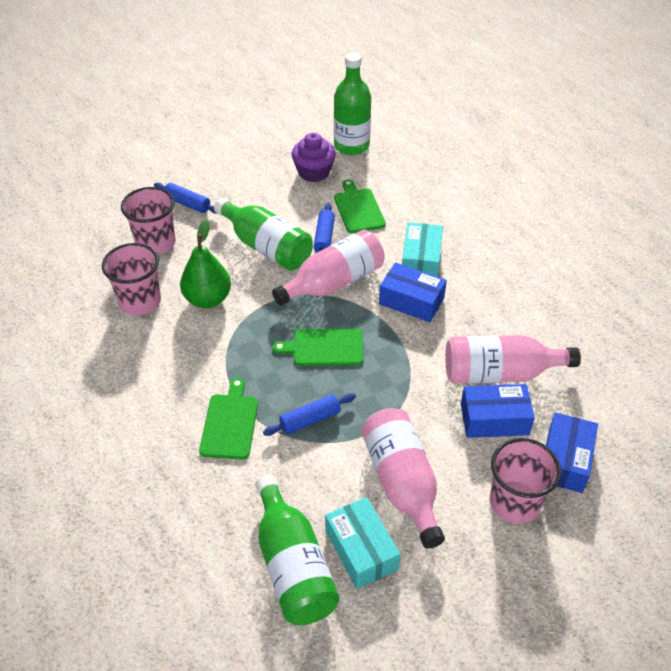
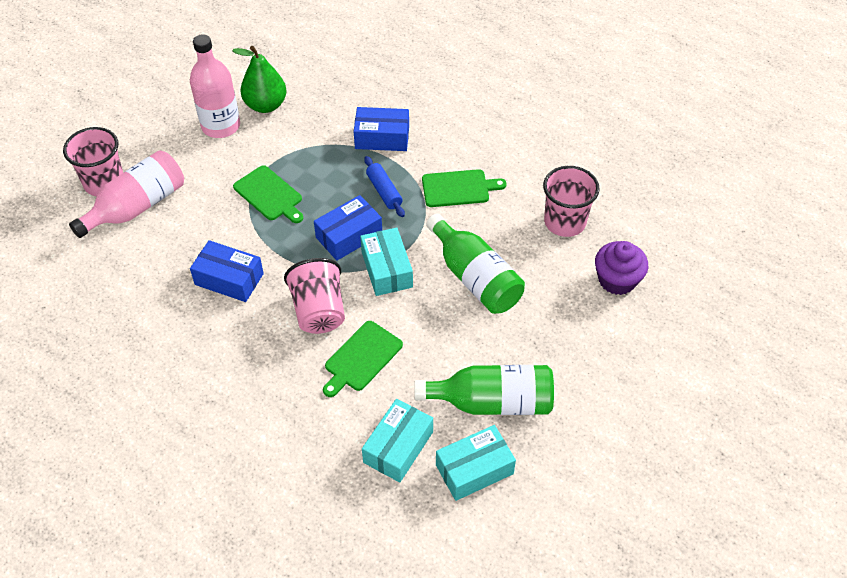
blue rolling pin: [154,183,217,214] [263,393,356,436] [313,203,335,252] = 3 -> [364,156,405,217] = 1
green bottle: [214,198,313,271] [255,475,340,625] [334,53,371,155] = 3 -> [414,365,554,415] [426,214,525,314] = 2
pink bottle: [272,229,385,306] [361,408,445,549] [445,335,581,383] = 3 -> [69,150,184,238] [190,34,240,138] = 2
turquoise box: [325,497,401,589] [402,222,443,277] = 2 -> [360,228,413,296] [362,399,433,483] [436,425,516,501] = 3

